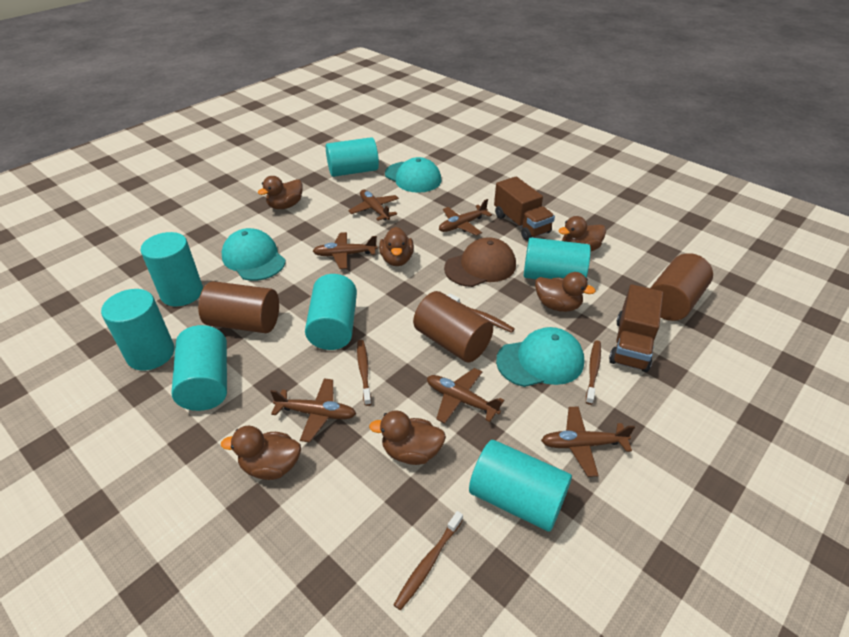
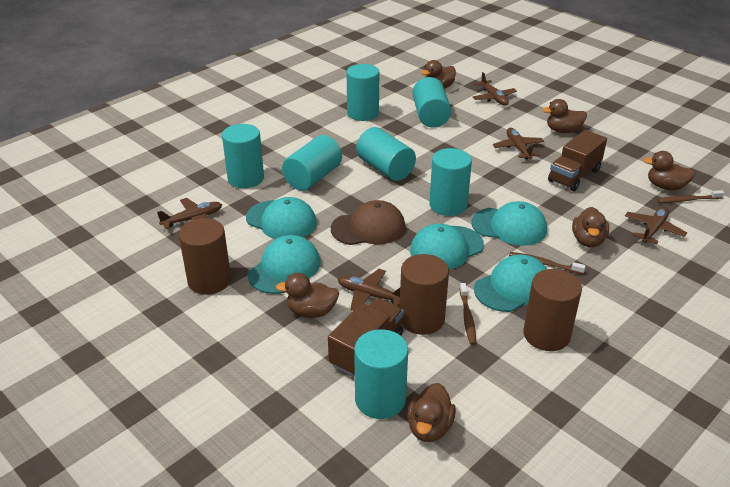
brown plane: [270,378,356,443] [313,232,378,269] [348,190,399,221] [427,368,504,423] [439,199,492,236] [541,407,635,477] = 6 -> [157,198,222,229] [338,269,400,311] [473,72,517,106] [493,128,544,159] [625,207,687,244] = 5
brown toothbrush: [357,340,372,406] [394,511,463,610] [447,294,515,333] [586,340,601,405] = 4 -> [460,283,476,345] [509,252,586,274] [657,190,724,203] = 3
turquoise cap: [222,228,286,281] [385,157,442,193] [496,327,584,387] = 3 -> [246,197,317,239] [248,235,320,294] [410,224,484,270] [471,201,547,246] [474,254,547,312] = 5

